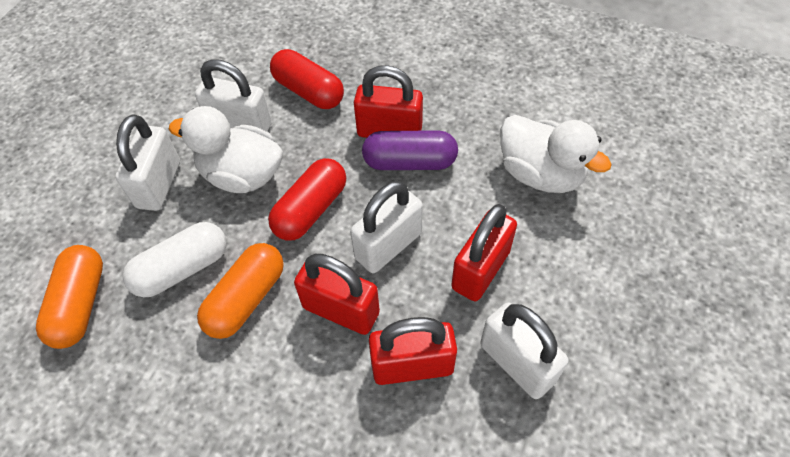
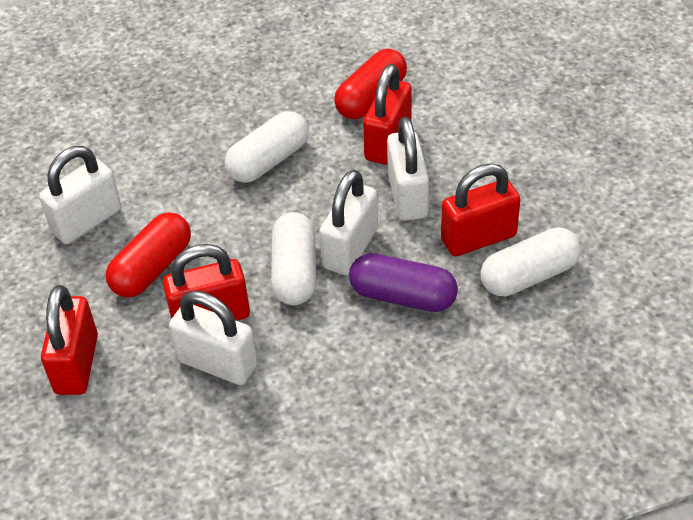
orange capsule: [36,245,103,349] [197,243,284,339] = 2 -> none = 0
white capsule: [123,222,226,297] = 1 -> [225,111,309,183] [271,212,316,305] [480,228,581,296] = 3
white duck: [169,106,283,193] [500,115,612,193] = 2 -> none = 0

